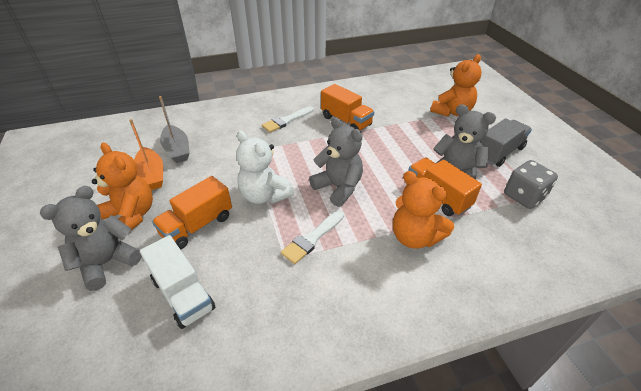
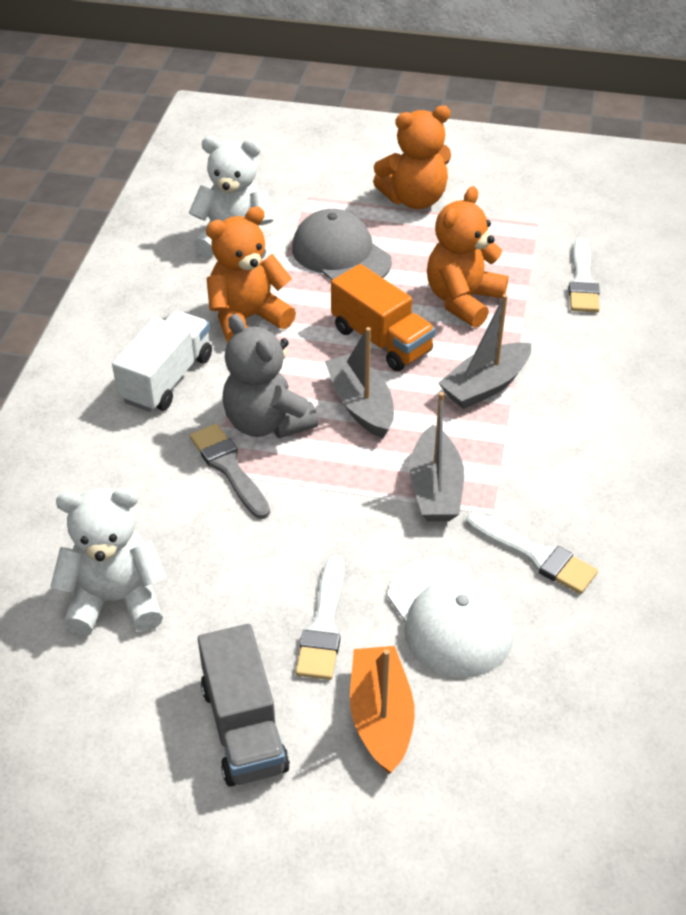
grey boat: [159,96,190,163] = 1 -> [325,327,394,438] [410,392,464,522] [438,294,531,409] = 3
grey brush: none = 0 -> [190,424,270,519] = 1
grey cap: none = 0 -> [292,209,392,280] = 1
grey dice: [504,160,558,209] = 1 -> none = 0
grey teddy bear: [40,186,142,291] [309,117,363,207] [433,104,496,179] = 3 -> [222,314,318,438] = 1
orange truck: [152,176,232,250] [321,84,374,131] [408,157,482,216] = 3 -> [331,264,436,371] = 1
white brush: [262,106,314,133] [281,211,344,264] = 2 -> [296,556,344,680] [466,512,598,594] [569,238,600,313] = 3
white cap: none = 0 -> [388,557,514,678] = 1
white teddy bear: [236,130,295,204] = 1 -> [51,487,167,636] [189,136,274,259] = 2

